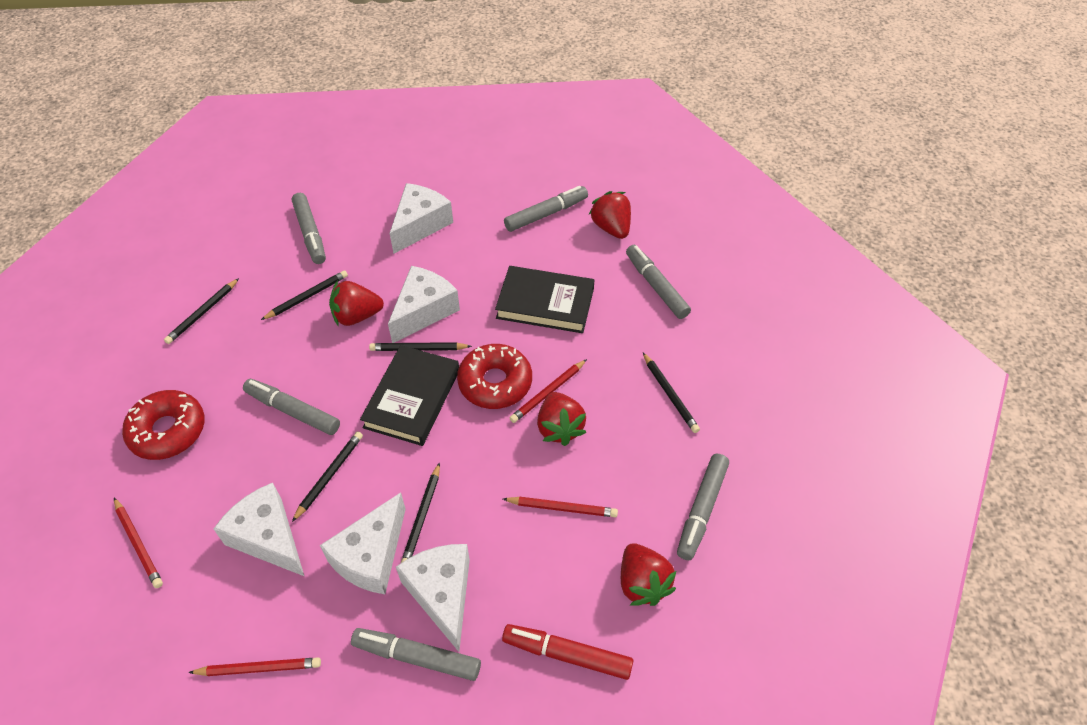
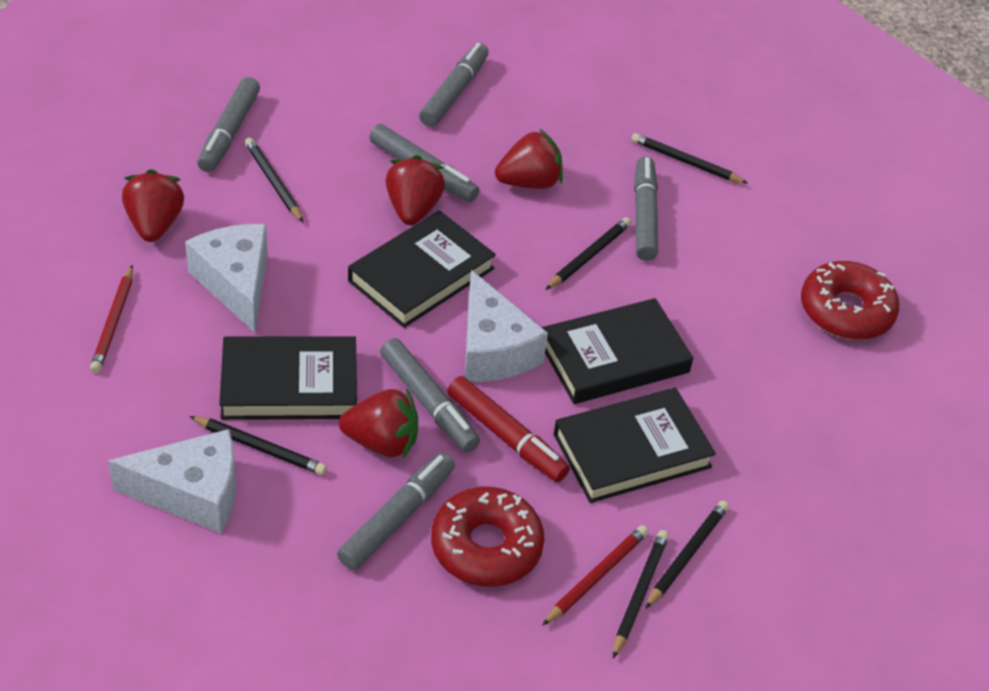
black book: [360,345,459,446] [495,266,594,333] = 2 -> [219,336,357,420] [348,211,496,328] [541,298,693,404] [554,388,716,503] = 4
red pencil: [114,498,163,588] [188,658,321,676] [503,496,618,517] [510,359,587,423] = 4 -> [90,265,133,373] [542,525,648,626] = 2
white cheese: [214,483,305,577] [320,492,406,594] [388,266,460,343] [390,183,453,254] [396,544,470,652] = 5 -> [108,429,236,533] [185,224,268,333] [465,270,548,382] = 3

